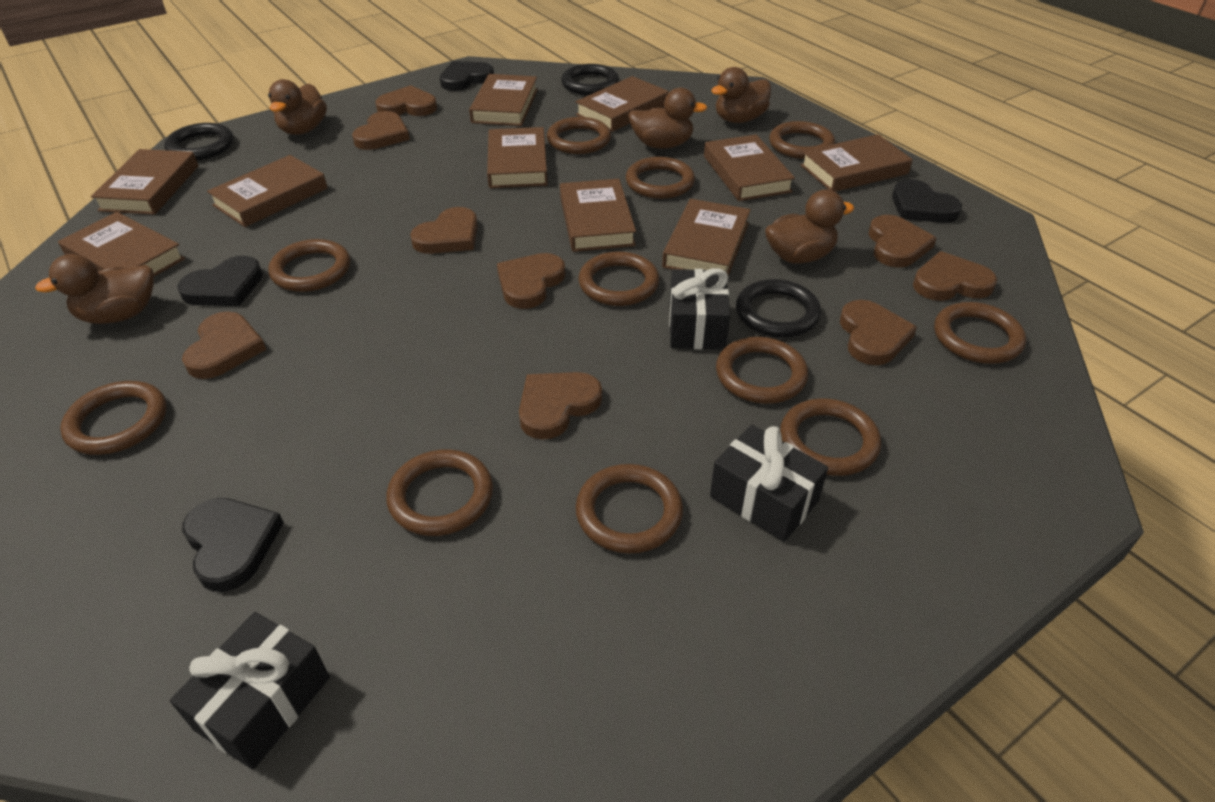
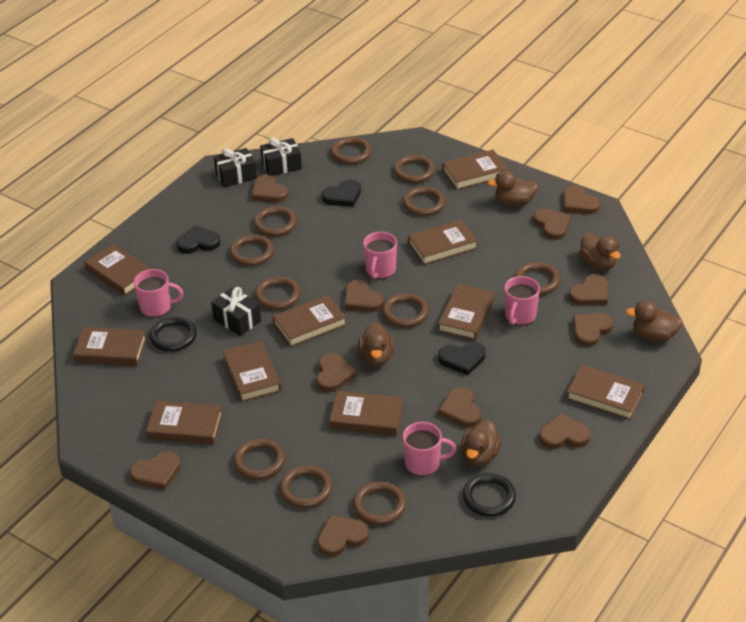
black heart: [177,256,263,306] [182,498,284,592] [440,61,494,91] [892,179,962,223] = 4 -> [176,225,220,254] [322,180,361,207] [438,342,486,375] = 3
black ring: [164,123,234,160] [561,64,619,95] [736,279,821,338] = 3 -> [149,317,197,352] [463,473,516,517] = 2
brown heart: [182,312,266,379] [352,111,410,150] [376,85,437,116] [410,207,478,254] [497,253,565,309] [519,372,602,440] [840,300,917,365] [869,215,937,268] [913,251,997,301] = 9 -> [130,451,181,490] [252,175,288,203] [316,353,357,392] [317,515,369,557] [345,280,383,312] [438,387,481,427] [533,209,571,240] [539,413,590,449] [563,186,600,214] [569,274,608,305] [573,313,613,347] = 11
pink mug: none = 0 -> [134,269,183,317] [363,232,397,279] [403,422,456,476] [505,276,540,325] = 4

